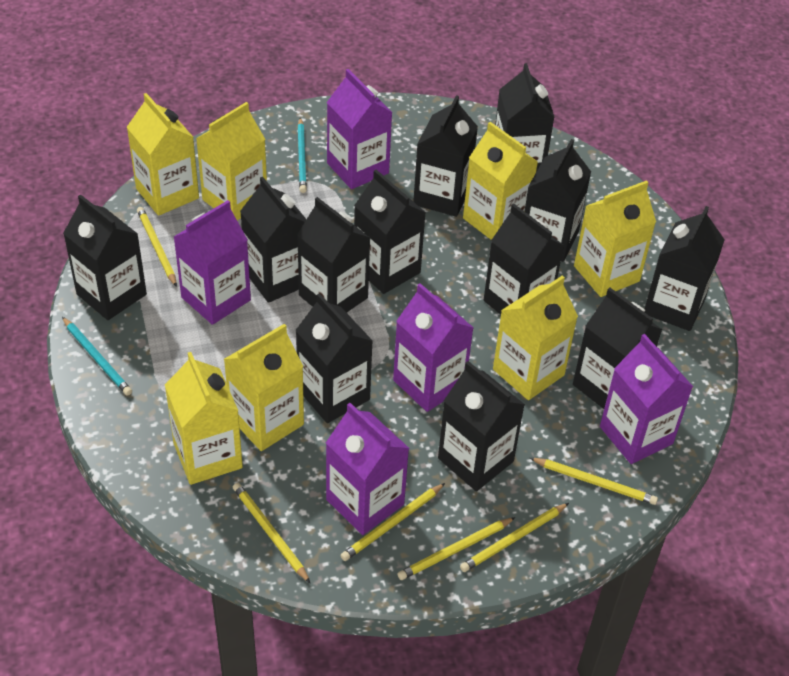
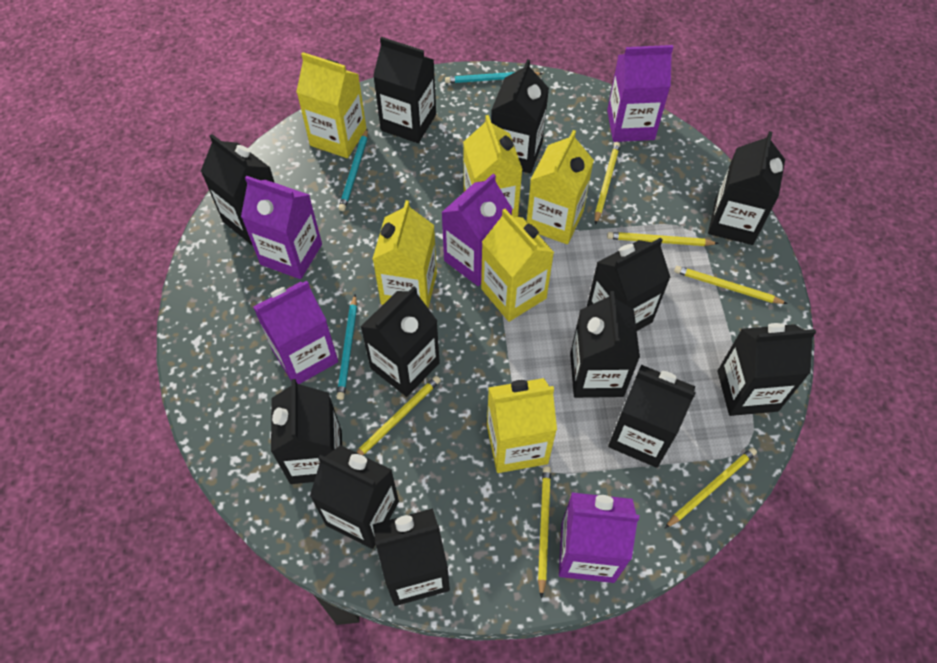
turquoise pencil: [62,317,132,396] [297,117,307,193] = 2 -> [337,295,357,400] [339,129,368,211] [445,72,543,83] = 3
yellow carton: [127,93,199,216] [165,352,243,485] [196,102,267,220] [224,324,304,451] [463,122,538,240] [493,276,578,400] [574,180,656,297] = 7 -> [296,52,366,158] [373,200,437,308] [463,115,523,217] [481,209,554,322] [487,378,557,473] [527,130,594,244] = 6

